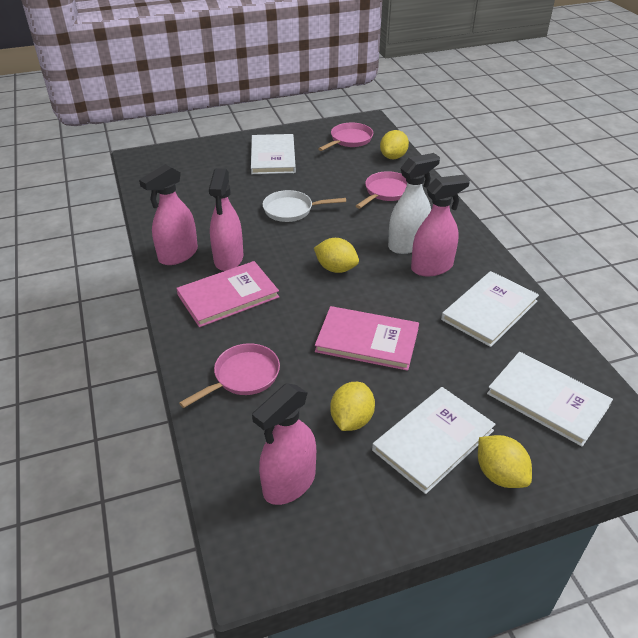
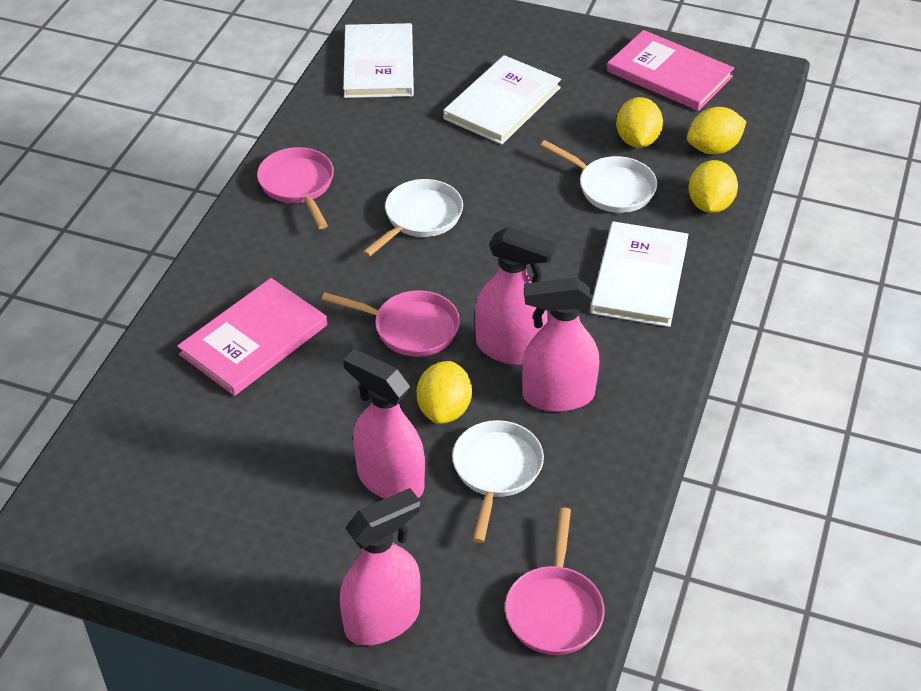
white book: [251,134,296,174] [372,387,496,494] [441,271,539,347] [487,352,613,447] = 4 -> [343,23,414,98] [443,55,561,145] [590,221,689,327] = 3
white pan: [263,190,346,222] = 1 -> [362,179,463,257] [452,420,544,543] [540,140,657,213] = 3
white spray bottle: [388,153,440,254] = 1 -> none = 0

